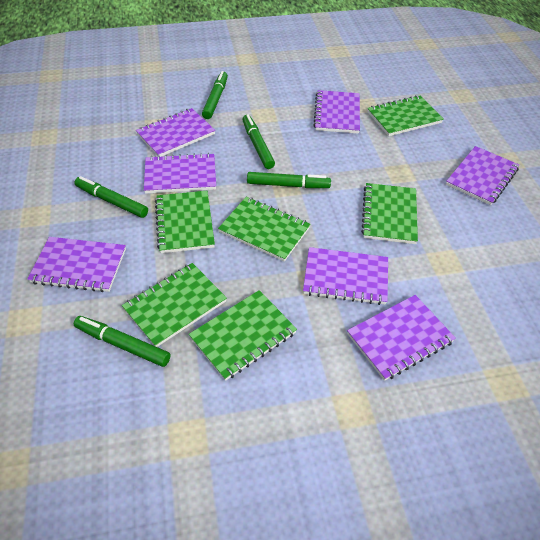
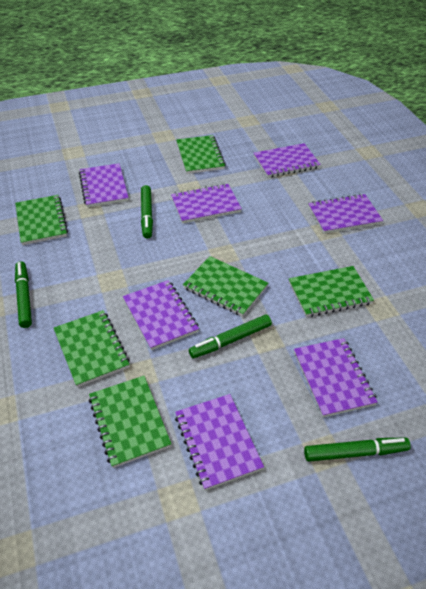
green marker: [74,176,148,218] [74,316,171,367] [202,71,228,119] [242,114,275,169] [247,172,331,188] = 5 -> [15,261,32,328] [141,185,153,239] [189,314,272,358] [304,437,411,462] = 4

